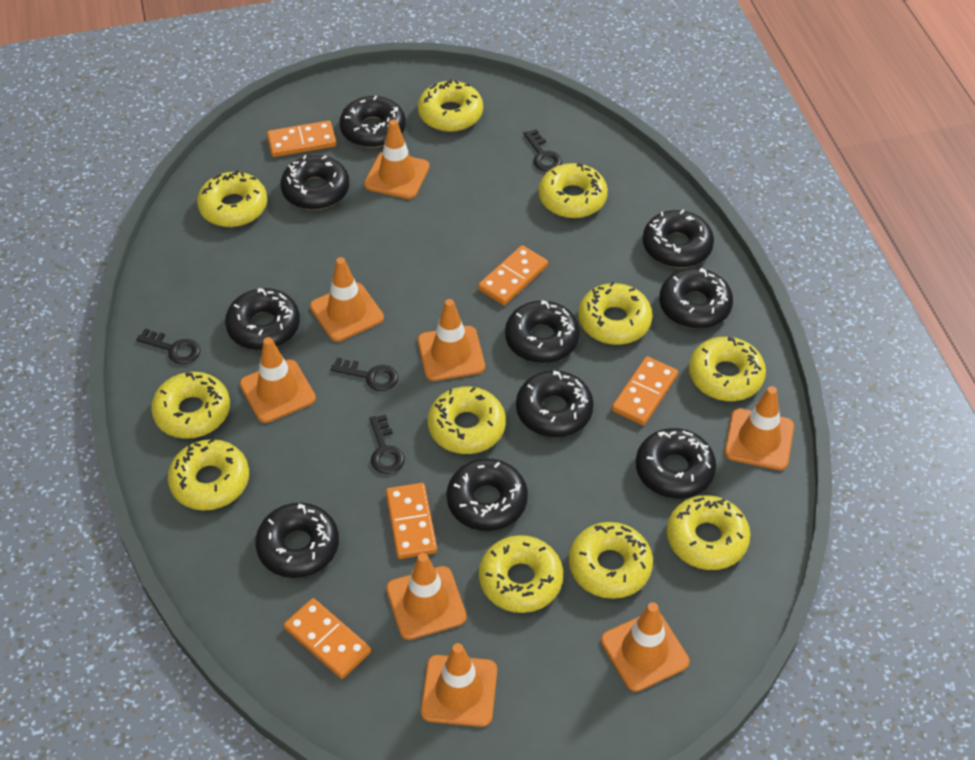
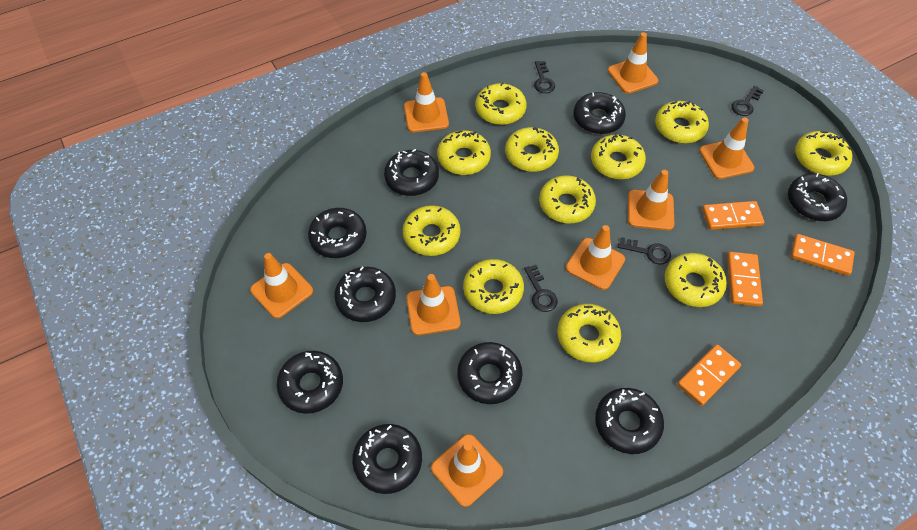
black donut: [225,288,300,350] [255,503,339,578] [281,155,349,210] [339,96,406,148] [446,458,528,531] [505,300,580,363] [516,370,594,437] [636,428,716,499] [643,210,714,268] [659,268,733,329] = 10 -> [276,351,343,414] [308,208,367,258] [334,266,396,322] [352,424,422,494] [384,149,439,196] [457,342,523,404] [573,92,626,134] [595,388,664,454] [788,173,847,221] = 9
orange domino: [267,120,336,157] [284,598,371,679] [386,483,437,559] [478,245,548,305] [612,356,678,425] = 5 -> [677,344,741,406] [702,201,764,230] [727,252,763,307] [791,234,855,276] = 4

